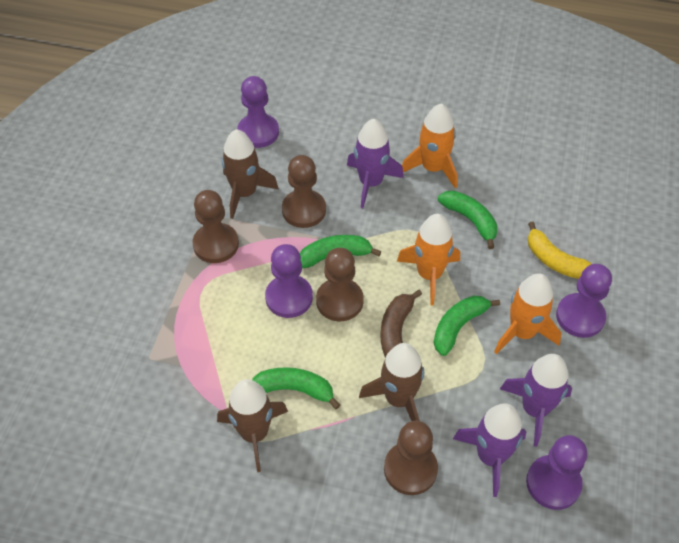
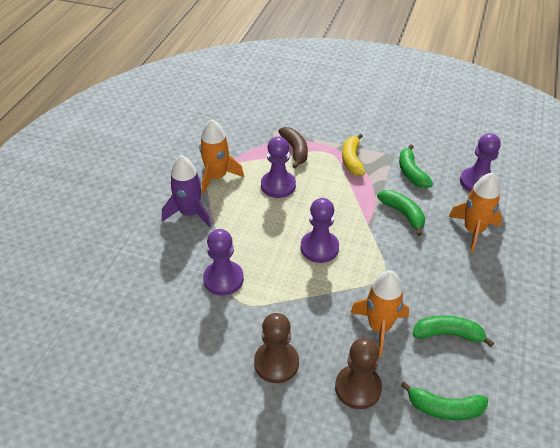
brown pawn: [192,190,239,263] [282,155,326,228] [316,248,364,321] [384,421,438,495] = 4 -> [254,313,299,383] [335,338,382,409] = 2
brown rocket: [217,379,288,472] [222,129,279,219] [359,343,424,421] = 3 -> none = 0
purple rocket: [347,119,404,208] [453,403,526,497] [500,354,572,447] = 3 -> [162,155,211,228] = 1

